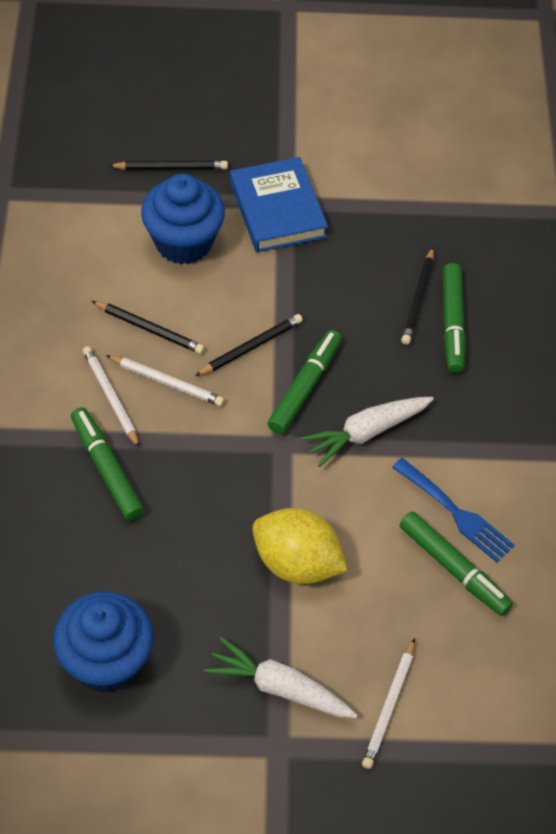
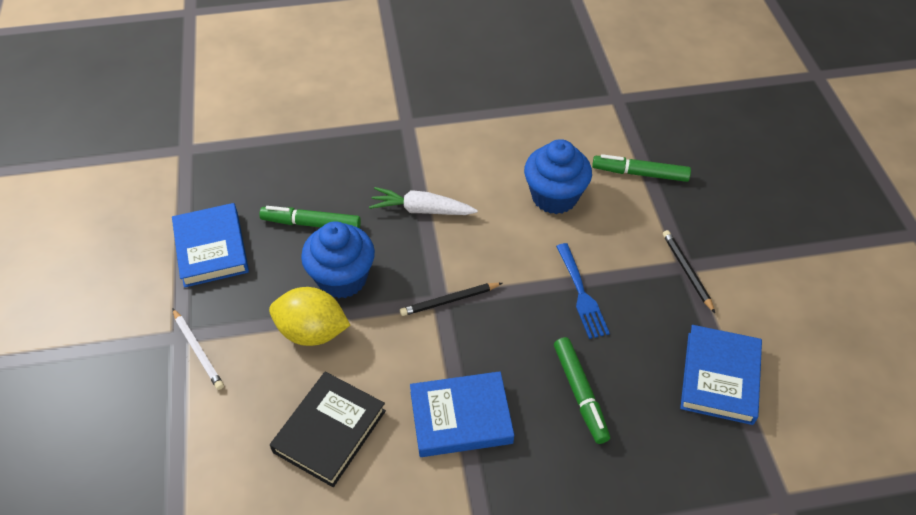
black book: none = 0 -> [270,372,386,487] = 1
black pencil: [92,301,205,354] [109,161,228,170] [195,314,303,376] [401,247,434,345] = 4 -> [400,283,502,316] [663,230,715,313] = 2
blue book: [230,157,328,252] = 1 -> [172,203,249,288] [410,371,514,457] [680,325,762,425] = 3
green marker: [71,407,144,521] [267,330,342,434] [400,511,513,616] [443,263,466,373] = 4 -> [259,206,361,228] [554,337,610,444] [592,154,691,182] = 3
white carrot: [204,637,357,718] [301,397,434,467] = 2 -> [369,187,478,215] = 1
white pencil: [83,346,139,448] [106,355,224,406] [362,638,415,769] = 3 -> [172,308,224,390] = 1

